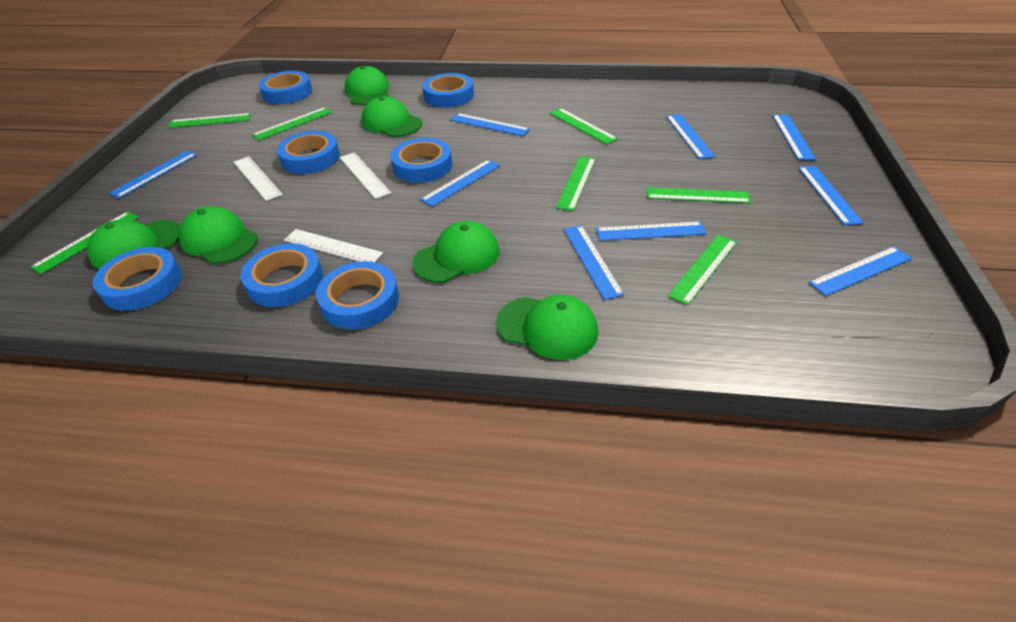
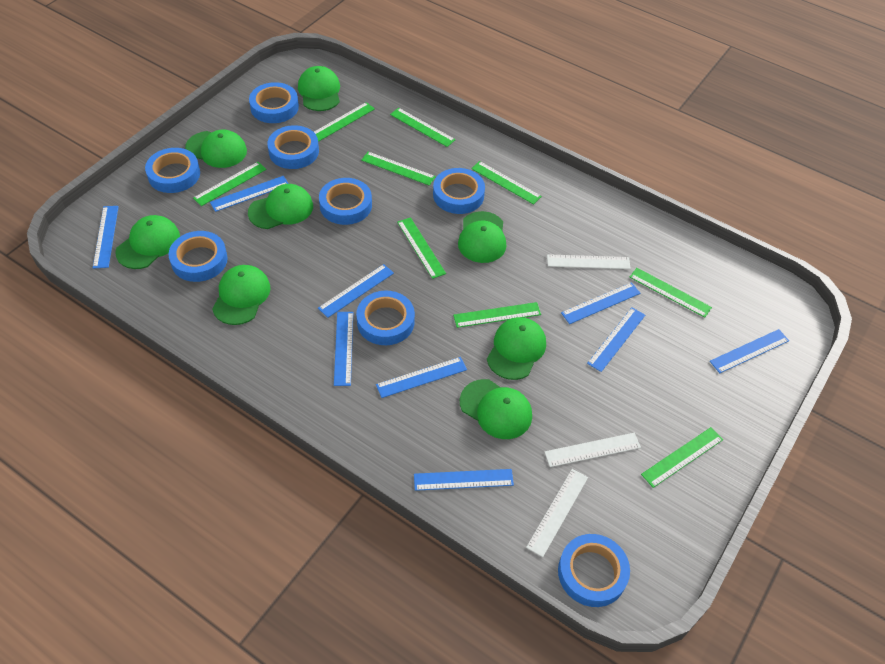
blue tape: [93,247,182,311] [241,243,323,307] [259,71,312,104] [277,131,340,174] [316,261,399,330] [390,138,452,183] [422,73,474,108] = 7 -> [145,148,200,193] [169,231,228,282] [249,82,299,123] [267,125,319,169] [319,178,372,225] [356,291,415,345] [433,168,485,214] [558,534,630,607] = 8
green cap: [87,220,180,269] [179,206,258,264] [345,66,389,105] [361,96,422,137] [412,221,500,283] [496,295,598,360] = 6 -> [115,215,180,269] [185,130,247,168] [212,265,270,325] [248,184,313,229] [298,66,340,111] [458,211,506,263] [460,379,532,439] [487,317,546,380] = 8
green ruler: [30,211,139,274] [168,113,251,128] [252,107,332,141] [550,108,618,145] [556,156,596,211] [647,187,751,203] [668,235,737,305] = 7 -> [193,162,266,206] [314,102,375,142] [361,152,436,186] [390,108,456,147] [397,217,446,279] [453,302,541,328] [471,161,542,205] [630,268,712,318] [641,427,723,488] = 9

